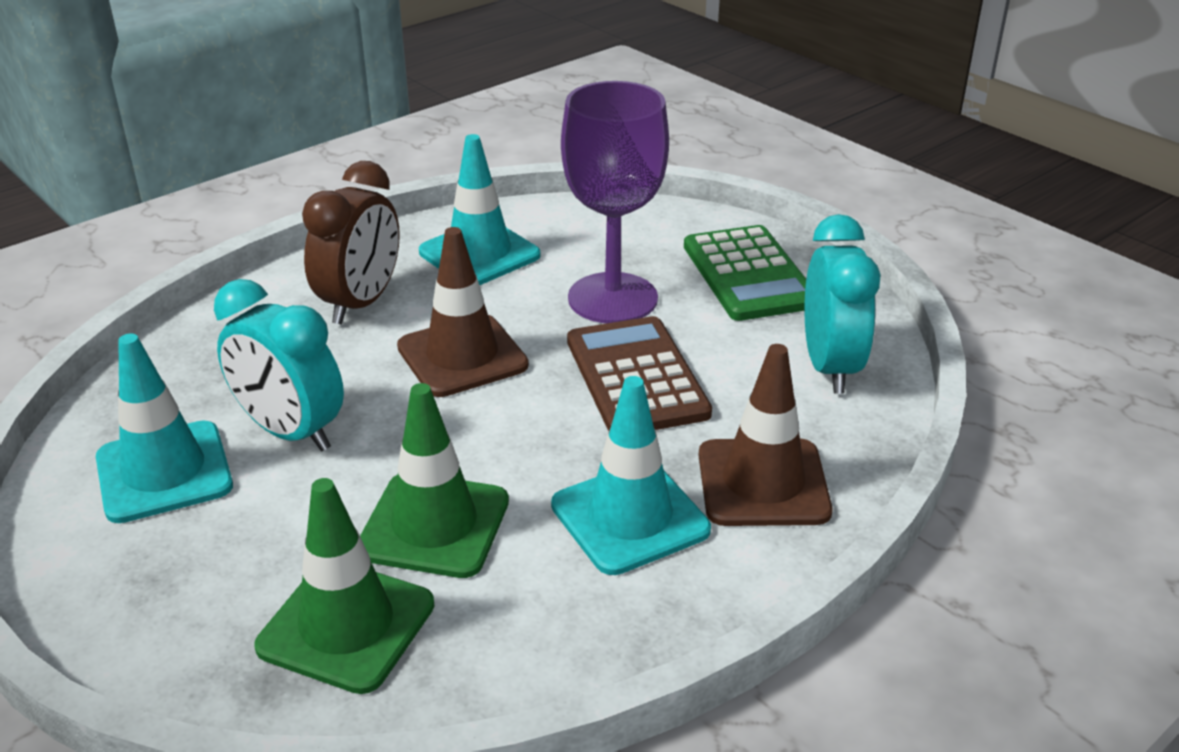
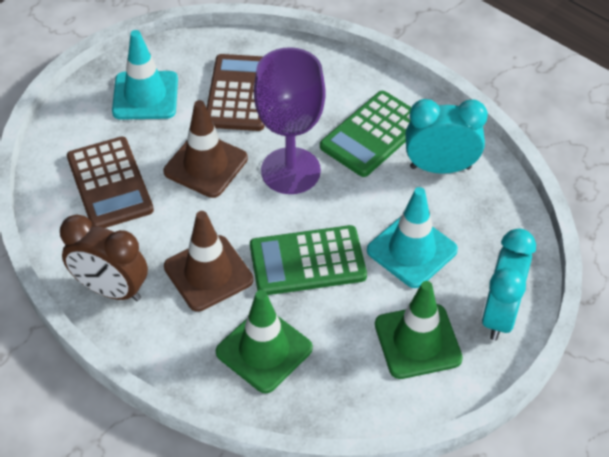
brown calculator: [567,316,712,431] = 1 -> [67,137,154,228] [206,54,265,131] = 2
green calculator: [684,225,806,321] = 1 -> [250,225,367,295] [320,91,411,177] = 2
turquoise traffic cone: [96,334,233,523] [419,134,541,285] [551,376,711,575] = 3 -> [112,30,178,120] [367,187,458,288] = 2

